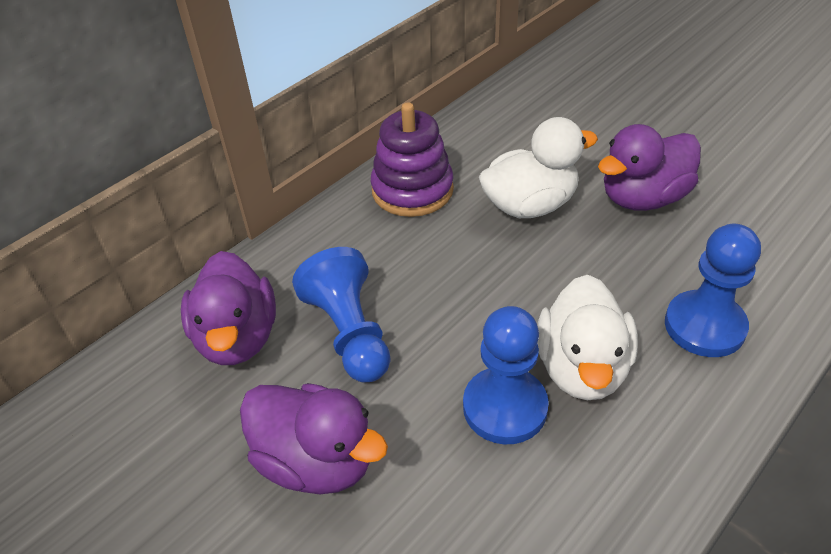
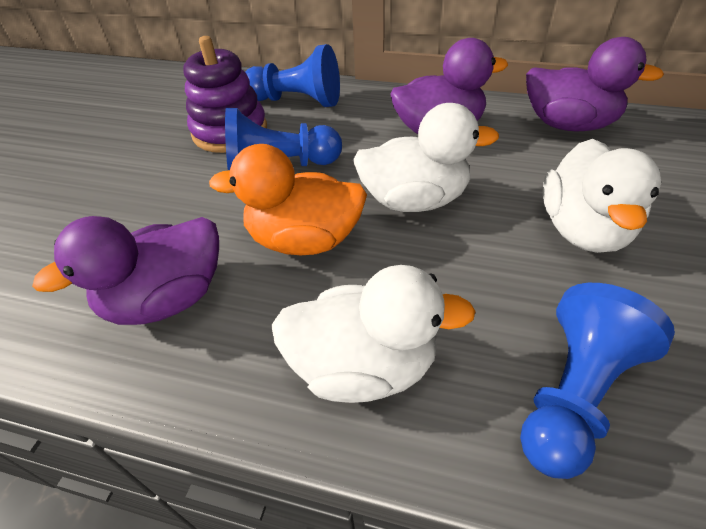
orange duck: none = 0 -> [209,144,367,255] = 1
white duck: [479,117,598,218] [537,275,638,400] = 2 -> [271,265,476,403] [353,103,499,212] [542,139,661,253] = 3

